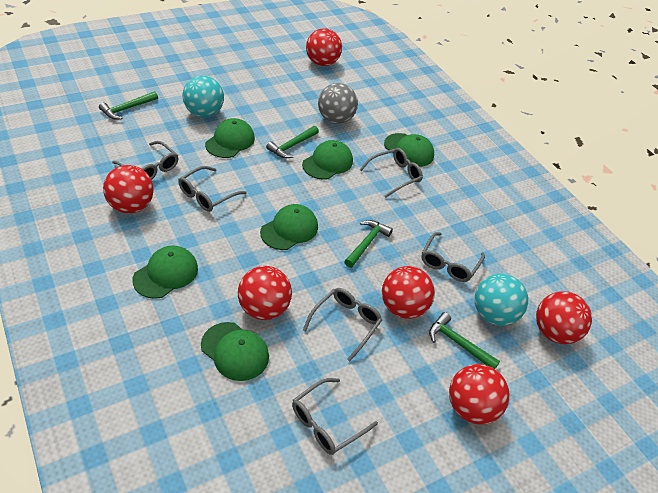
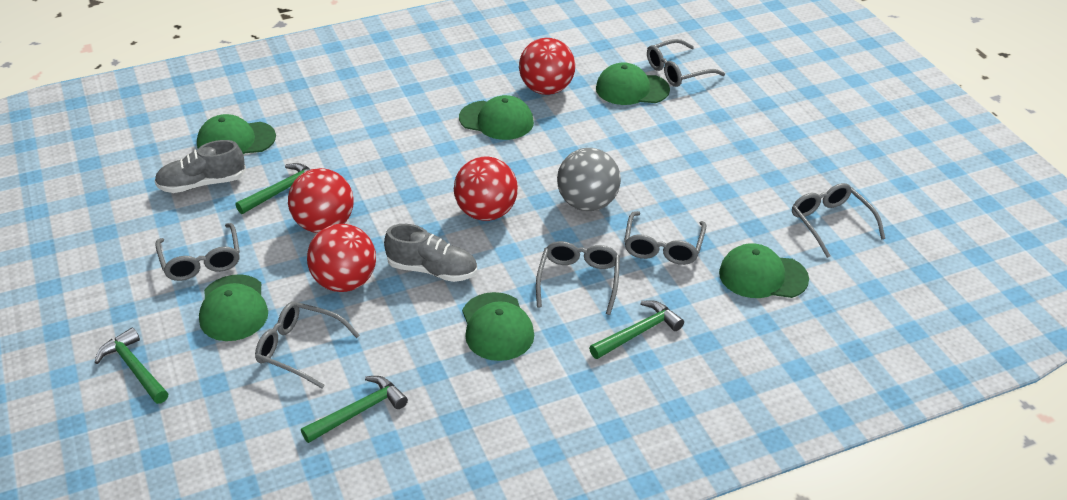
grey shoe: none = 0 -> [154,140,246,193] [384,224,477,282] = 2
red ball: [103,165,154,213] [238,266,292,320] [306,28,342,66] [382,266,435,319] [449,364,510,425] [536,291,592,344] = 6 -> [288,168,354,233] [307,224,376,292] [454,157,518,221] [519,38,575,95] = 4
turquoise ball: [182,75,224,117] [475,274,528,326] = 2 -> none = 0

